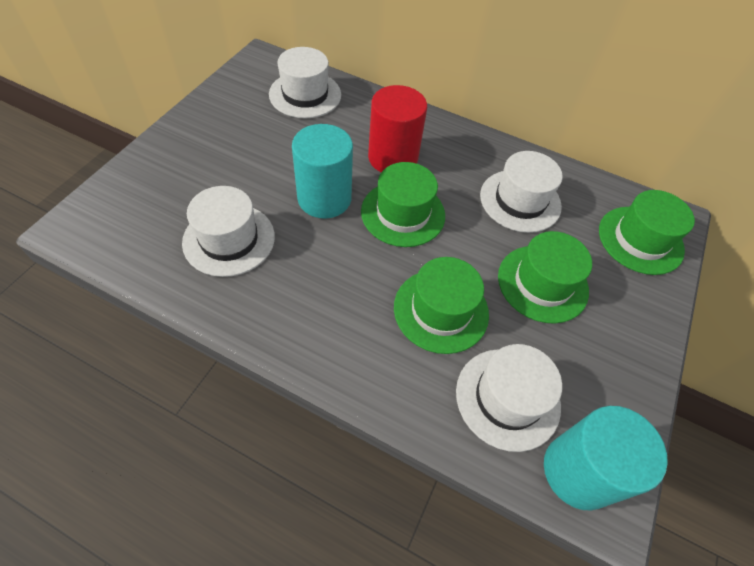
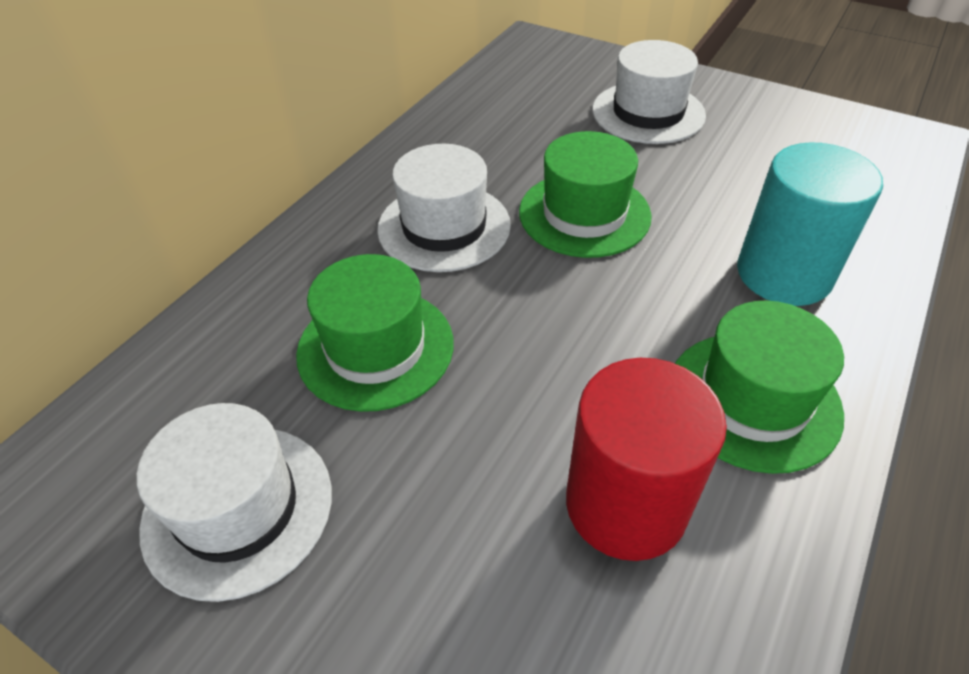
green hat: [361,162,445,247] [394,257,489,354] [498,231,592,324] [599,190,695,275] = 4 -> [296,254,454,412] [519,131,652,258] [675,300,844,474] = 3
turquoise cylinder: [292,124,353,218] [544,406,668,510] = 2 -> [737,142,883,306] = 1
white hat: [182,186,275,277] [269,47,341,118] [456,344,562,452] [480,151,563,233] = 4 -> [136,403,332,602] [377,144,511,272] [592,40,706,144] = 3

